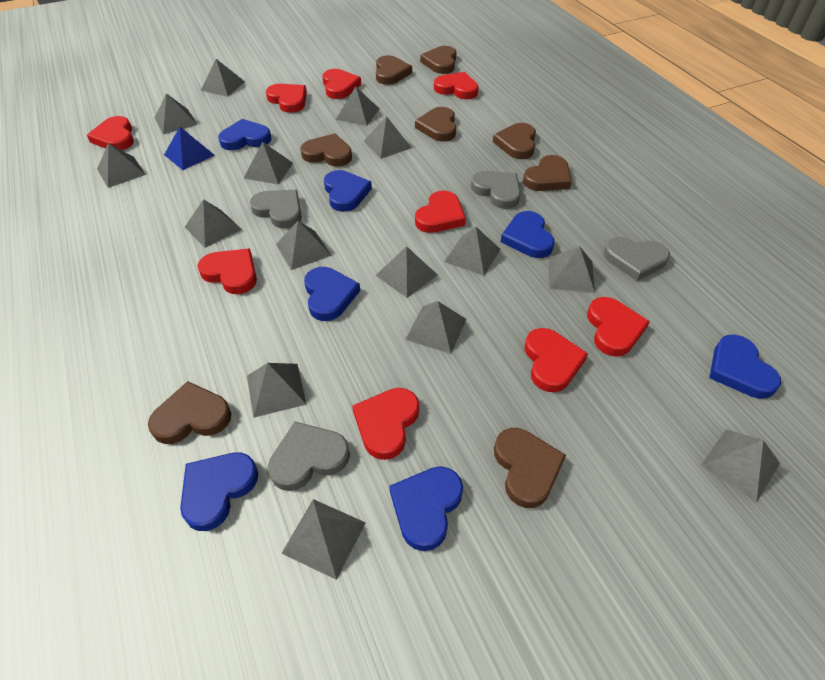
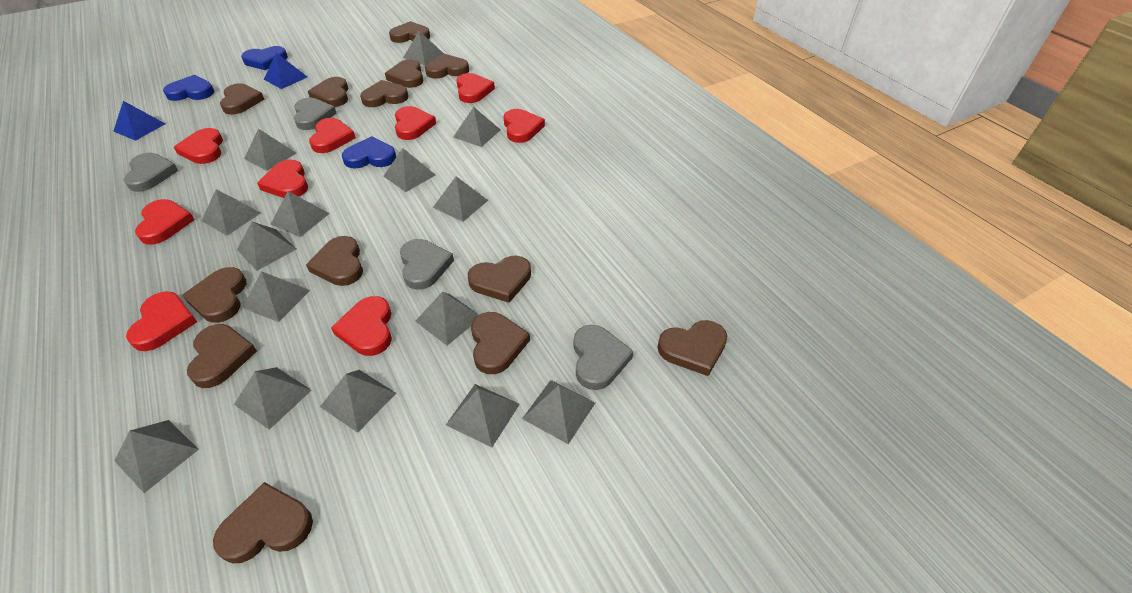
blue heart: [180,453,258,531] [218,119,271,150] [304,267,360,321] [324,170,372,212] [389,466,463,551] [501,211,555,258] [709,334,781,399] = 7 -> [163,75,214,101] [241,46,288,70] [342,136,396,169] = 3
blue pyramid: [164,127,215,170] = 1 -> [113,101,165,141] [264,53,307,89] = 2
brown heart: [148,381,231,444] [300,133,352,167] [376,55,412,85] [415,107,456,142] [420,46,456,74] [493,123,536,159] [494,428,566,508] [523,155,572,191] = 8 -> [182,267,246,323] [187,324,257,388] [213,482,313,563] [220,83,264,114] [306,236,363,286] [308,77,348,107] [360,80,409,107] [385,59,423,88] [389,21,430,43] [425,54,469,78] [468,256,531,303] [471,312,530,374] [657,320,727,376] = 13

